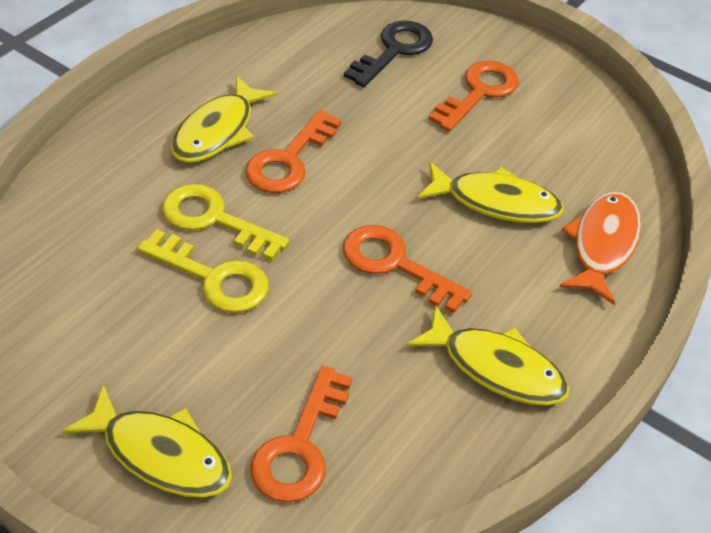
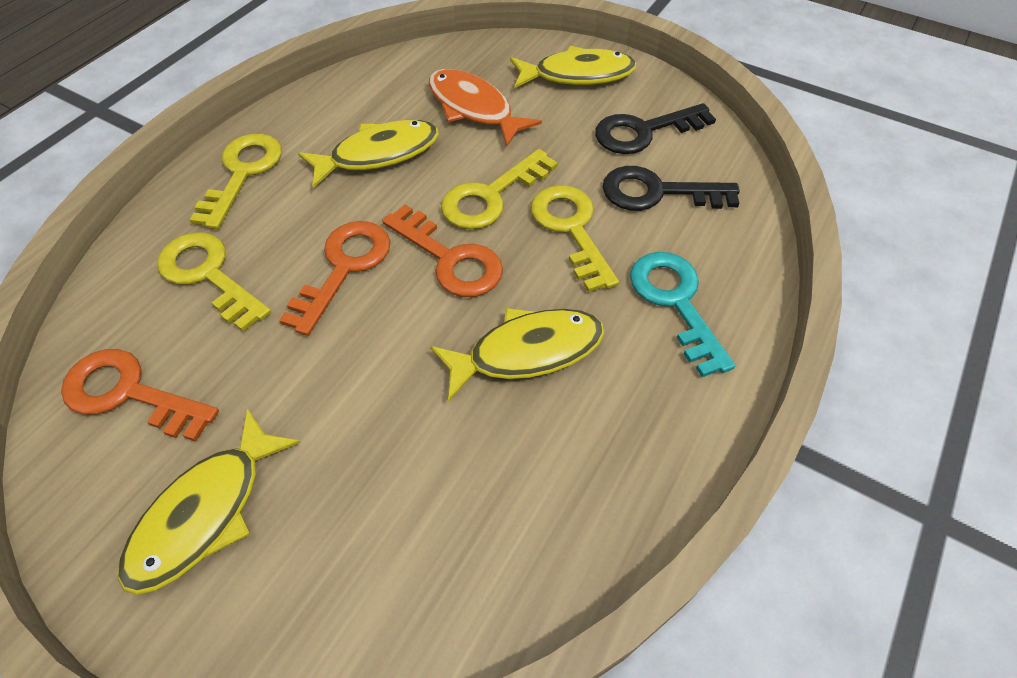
black key: [344,21,433,87] = 1 -> [595,103,716,154] [603,166,740,211] = 2
orange key: [245,110,342,193] [251,366,352,503] [343,225,472,313] [428,61,519,132] = 4 -> [61,349,219,442] [279,221,391,336] [382,204,503,297] = 3
turquoise key: none = 0 -> [630,252,735,377] = 1
yellow key: [137,229,269,313] [162,184,289,261] = 2 -> [157,232,271,332] [189,134,282,229] [441,149,558,229] [531,185,619,293] = 4

